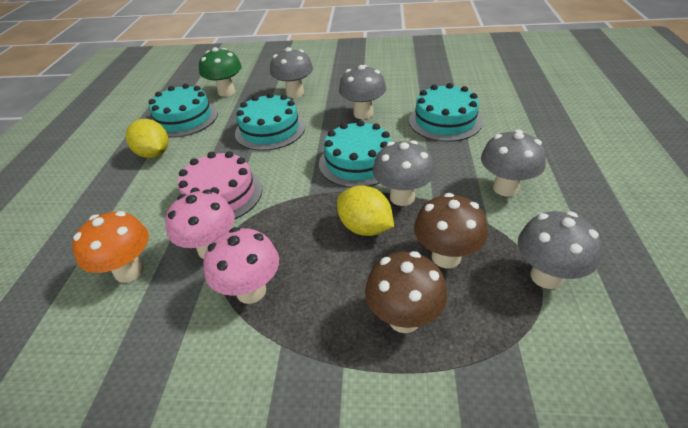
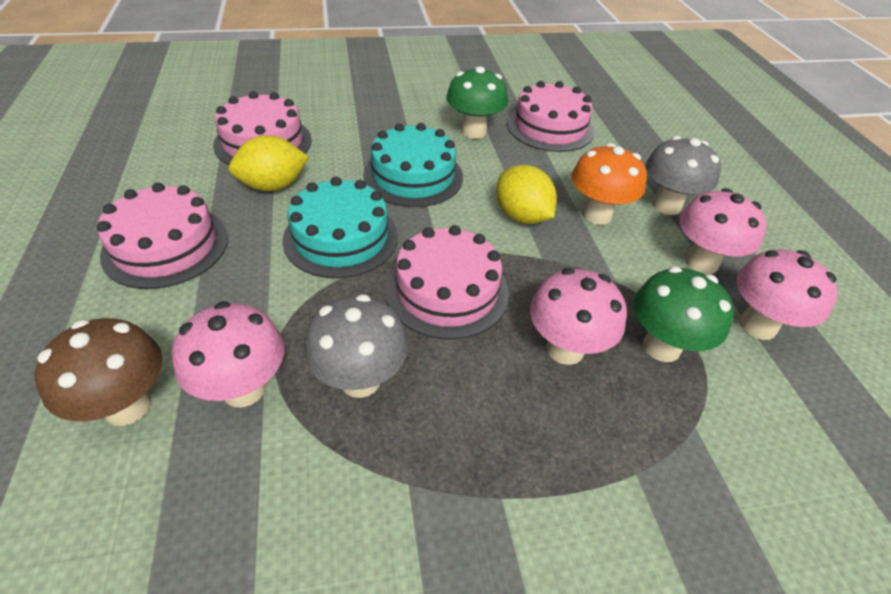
brown mushroom: [365,251,447,333] [414,193,488,268] = 2 -> [35,318,162,426] = 1
green mushroom: [199,47,242,97] = 1 -> [446,66,508,139] [634,266,734,362] = 2
grey mushroom: [270,47,313,98] [339,65,386,119] [373,140,435,206] [481,130,546,197] [518,211,602,289] = 5 -> [304,294,408,398] [645,136,721,215] = 2
pink cake: [177,151,262,220] = 1 -> [97,183,228,289] [213,91,312,165] [385,225,509,340] [507,81,594,152] = 4
pink mushroom: [165,190,235,259] [204,227,279,304] = 2 -> [172,301,284,408] [530,268,627,365] [680,188,767,274] [736,249,838,340] = 4
turquoise cake: [149,84,218,138] [235,93,305,151] [319,120,391,188] [409,83,483,142] = 4 -> [282,177,398,278] [363,123,463,207] = 2

